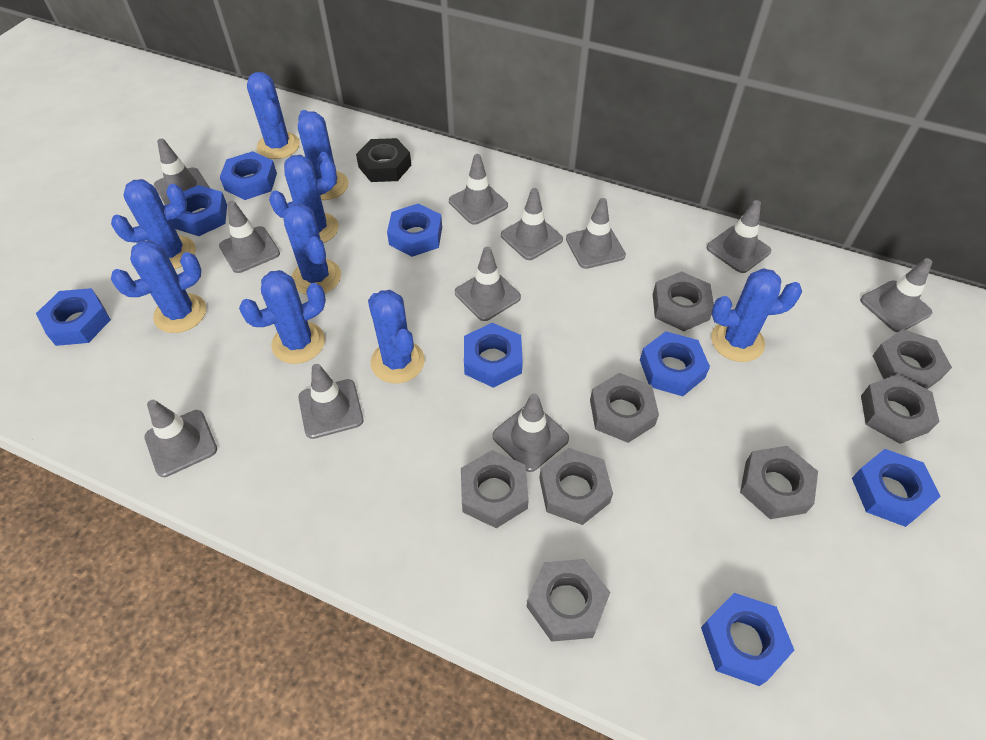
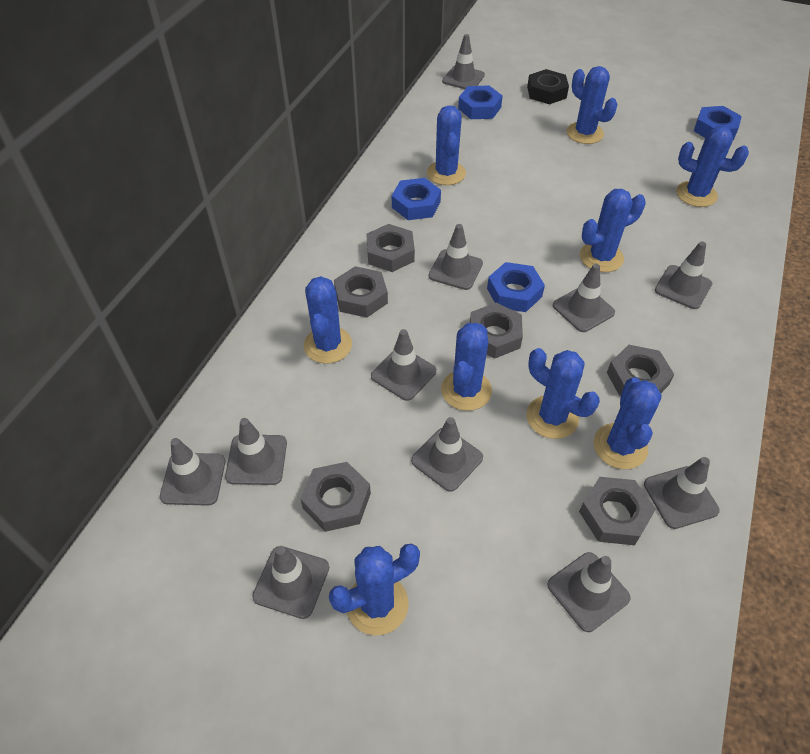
blue nut: [36,288,111,346] [171,185,227,236] [220,151,277,200] [387,203,442,257] [464,323,523,388] [640,331,710,396] [701,593,794,686] [852,449,941,527] = 8 -> [392,178,441,220] [458,86,503,119] [487,262,545,312] [694,106,742,140] = 4
grey nut: [461,450,529,528] [527,559,610,642] [539,448,613,525] [590,373,659,443] [653,271,714,331] [740,446,818,519] [861,374,940,444] [872,329,952,389] = 8 -> [300,462,371,532] [334,266,388,318] [366,224,415,272] [470,303,523,358] [579,477,656,545] [607,345,674,397] = 6

